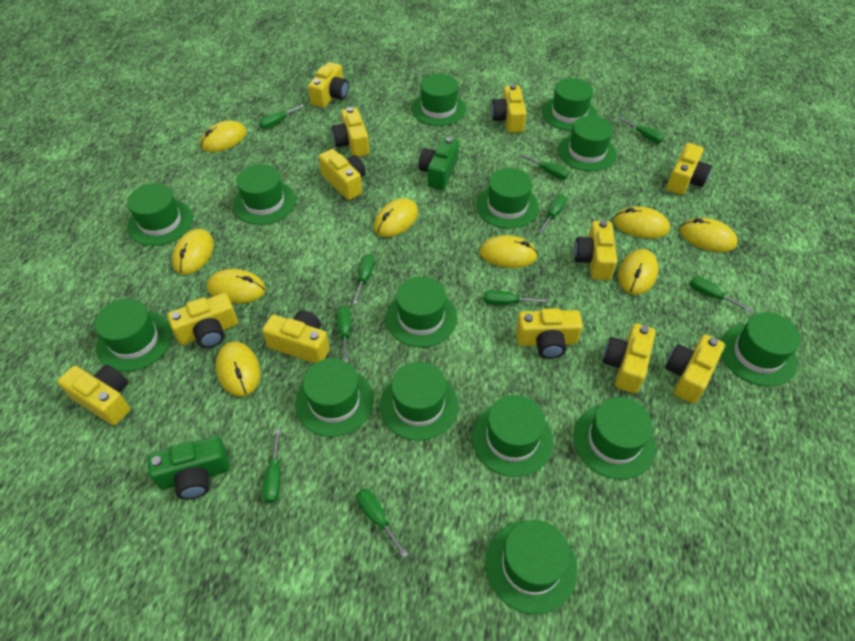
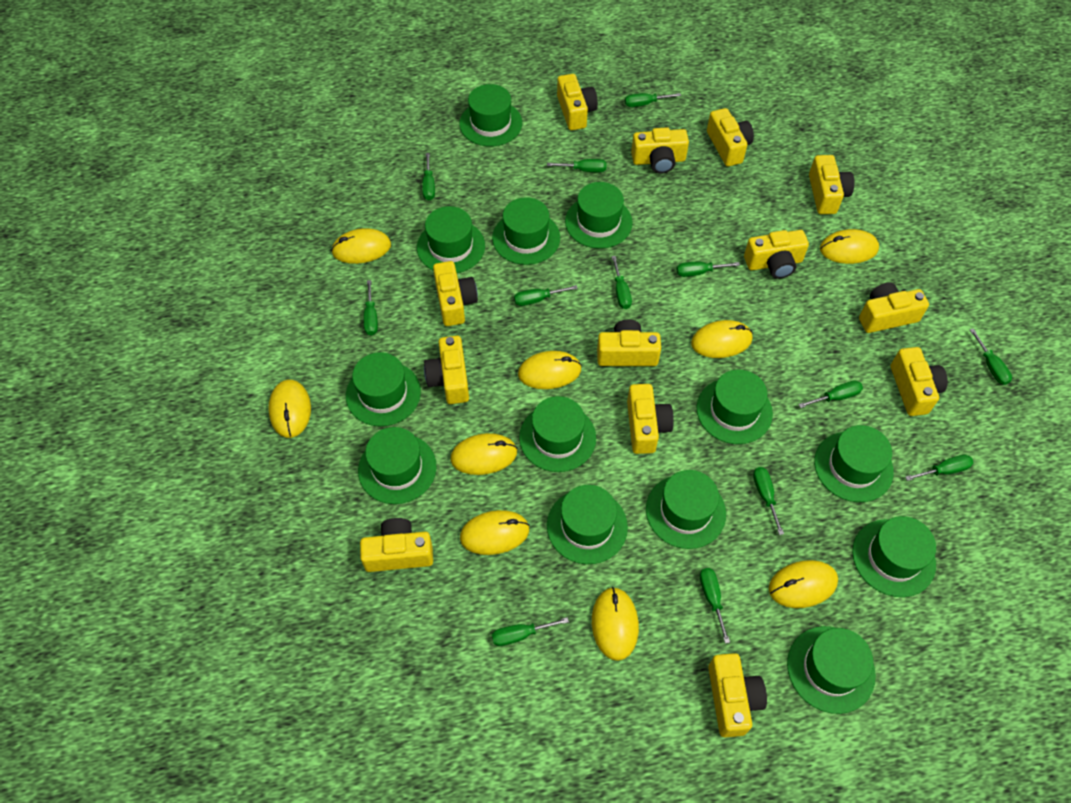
green camera: [148,436,230,499] [419,137,459,190] = 2 -> none = 0
green hat: [95,299,172,372] [127,184,193,246] [233,164,296,225] [295,358,374,437] [380,362,458,441] [385,277,457,347] [412,74,466,126] [472,395,553,477] [476,168,539,229] [485,520,577,614] [542,78,597,131] [558,115,617,171] [573,397,656,480] [720,312,801,386] = 14 -> [346,352,421,426] [358,427,437,504] [417,206,485,273] [459,84,522,146] [492,197,560,265] [519,396,596,472] [547,485,628,564] [565,182,633,249] [646,470,726,549] [697,370,773,444] [787,626,876,714] [814,425,894,502] [852,516,936,597] = 13
green screwdriver: [259,104,304,129] [262,430,280,503] [337,306,351,362] [353,254,375,304] [357,489,408,558] [483,290,548,305] [519,153,569,179] [539,194,567,234] [617,117,664,143] [689,276,753,312] = 10 -> [364,280,378,336] [422,153,435,200] [492,617,569,646] [514,285,578,306] [547,159,607,172] [611,256,632,309] [625,93,681,107] [677,262,740,277] [700,568,730,643] [753,467,784,535] [798,380,863,408] [905,455,973,481] [970,328,1012,385] = 13
yellow camera: [57,365,130,425] [167,293,238,348] [262,310,330,363] [308,62,349,108] [319,149,365,200] [332,107,370,157] [491,84,526,133] [516,308,583,359] [574,220,617,280] [603,323,656,393] [665,334,725,404] [666,143,712,195] = 12 -> [360,518,433,572] [424,336,469,404] [433,261,478,326] [557,74,598,130] [597,319,661,366] [627,384,674,454] [631,127,689,174] [707,108,754,166] [708,653,767,737] [744,230,809,279] [809,155,855,214] [859,282,929,333] [891,347,948,416] = 13

